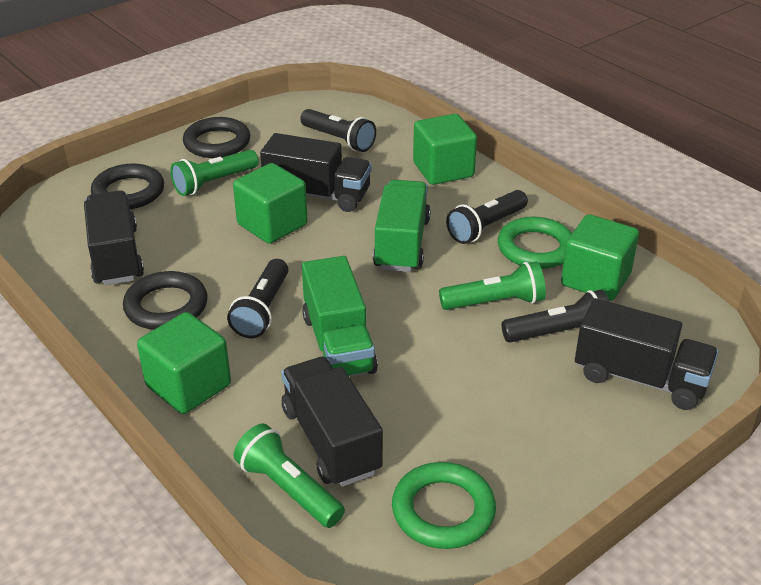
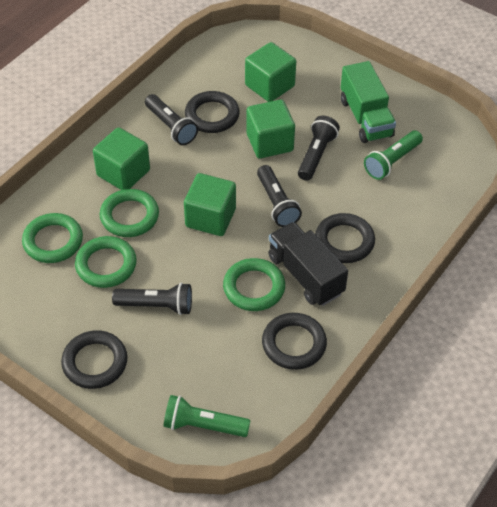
black ring: [91,163,164,209] [123,271,208,330] [183,117,250,158] = 3 -> [61,330,128,389] [185,91,240,133] [262,313,327,370] [315,213,375,263] = 4
black truck: [84,190,144,285] [260,133,372,212] [281,357,383,487] [575,298,719,410] = 4 -> [268,222,348,306] = 1
green flashlight: [170,150,259,196] [234,424,345,528] [439,261,546,310] = 3 -> [164,395,251,437] [364,130,423,180] = 2
green ring: [392,462,496,549] [498,217,572,269] = 2 -> [22,213,83,263] [75,236,137,288] [100,189,159,237] [223,258,285,311] = 4
green truck: [302,256,378,376] [373,180,431,272] = 2 -> [340,61,396,143] = 1

